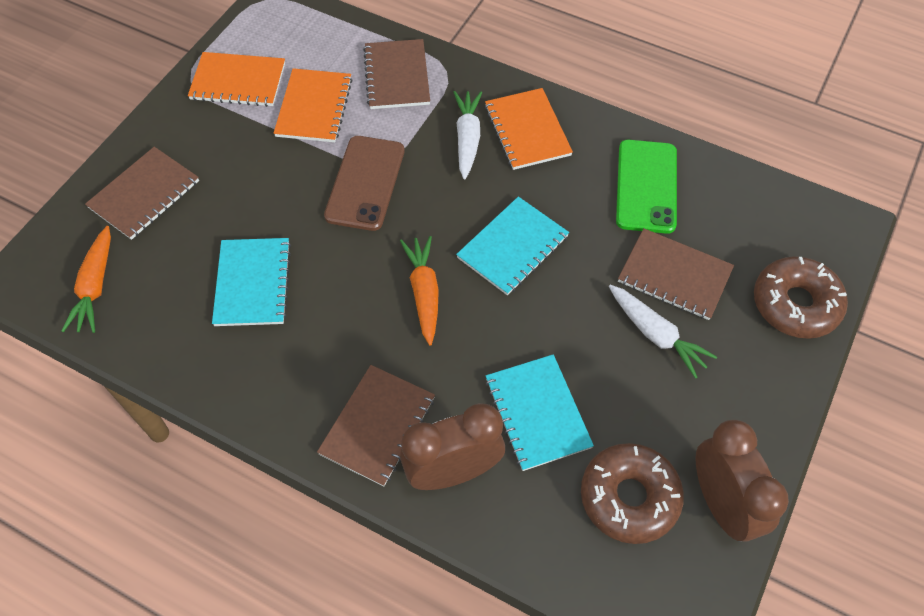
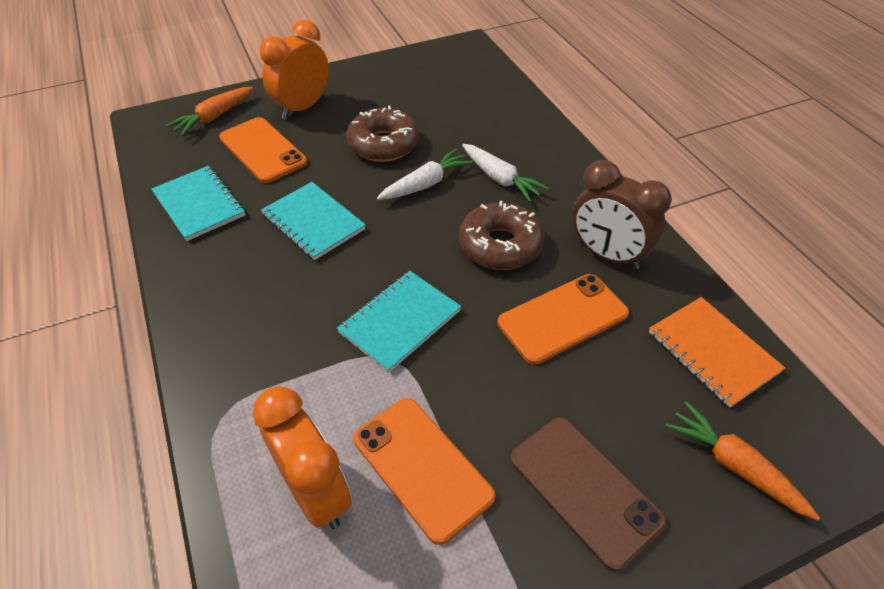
brown clock: [400,403,505,490] [696,420,789,542] = 2 -> [572,160,672,270] = 1
brown notebook: [85,147,199,240] [317,365,435,487] [363,39,430,109] [618,228,734,320] = 4 -> none = 0
green phone: [616,140,677,234] = 1 -> none = 0
orange clock: none = 0 -> [253,387,352,529] [260,20,329,119] = 2
orange notebook: [188,52,285,107] [274,68,353,142] [485,88,573,170] = 3 -> [649,297,785,408] = 1
orange phone: none = 0 -> [219,117,307,183] [353,398,495,545] [498,274,629,365] = 3

